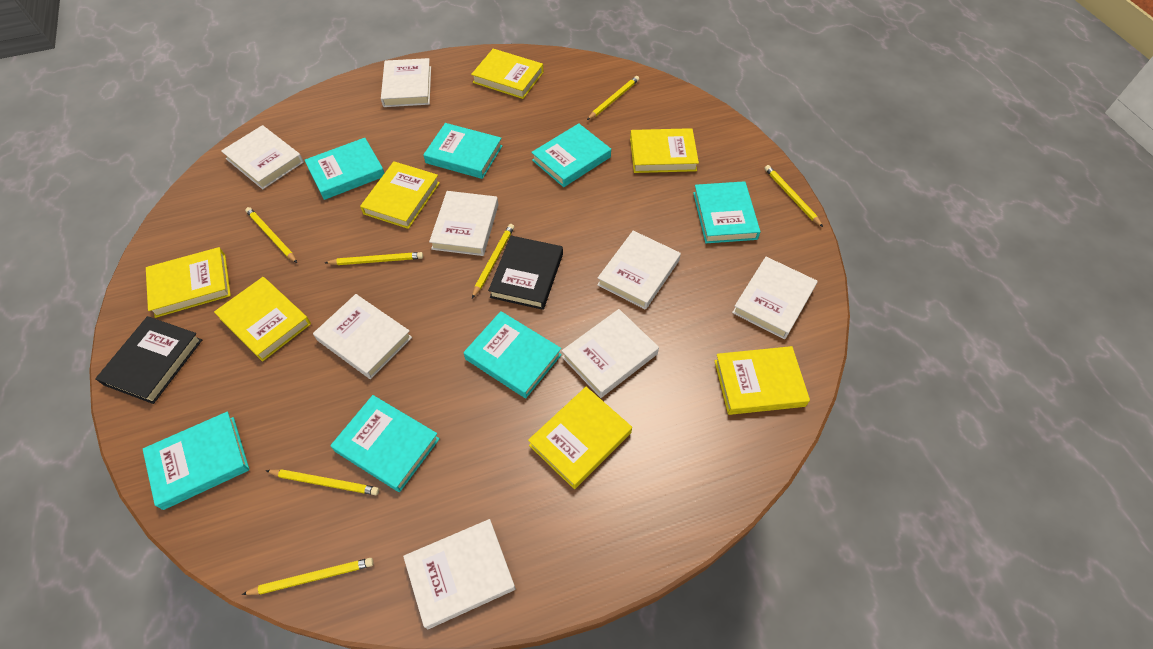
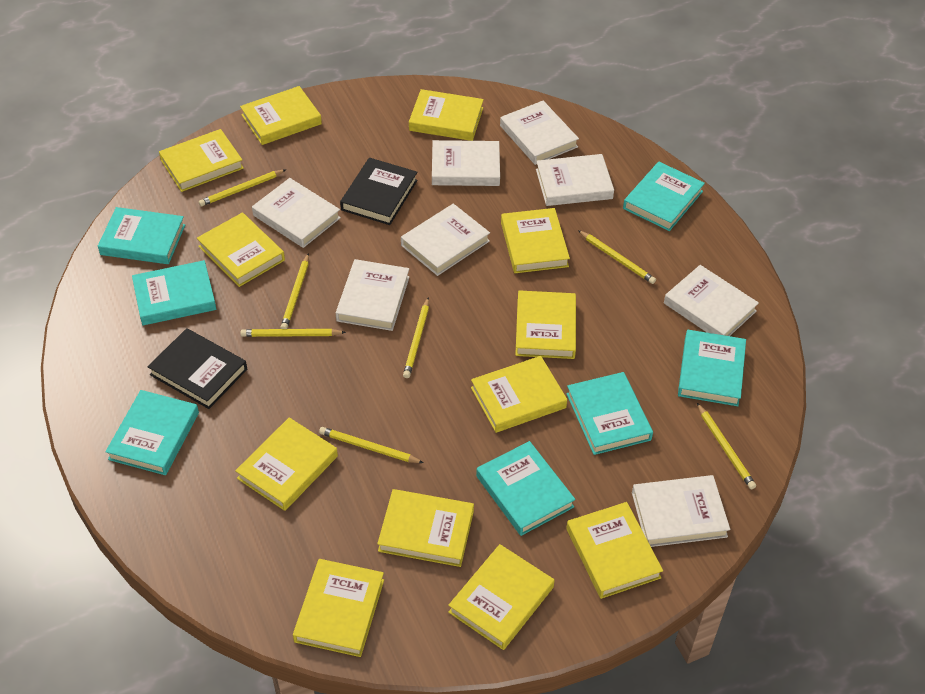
yellow book: [146,247,231,318] [214,277,311,362] [360,162,440,229] [471,49,543,99] [528,387,632,489] [630,128,699,173] [714,346,810,415] = 7 -> [159,129,244,192] [197,213,285,287] [235,418,338,511] [240,86,322,145] [293,559,384,657] [377,489,474,567] [409,89,484,141] [448,544,555,650] [471,356,567,433] [501,208,570,273] [515,290,576,359] [566,502,663,599] = 12

